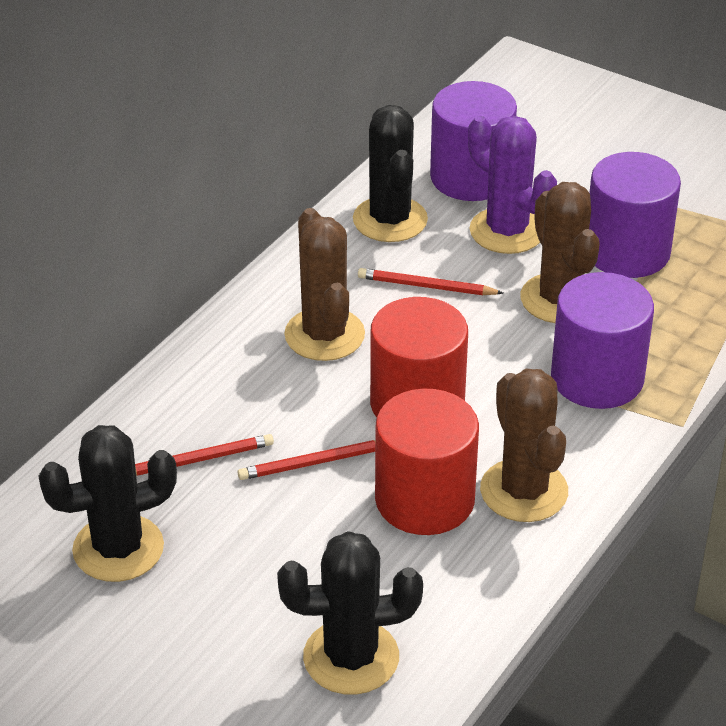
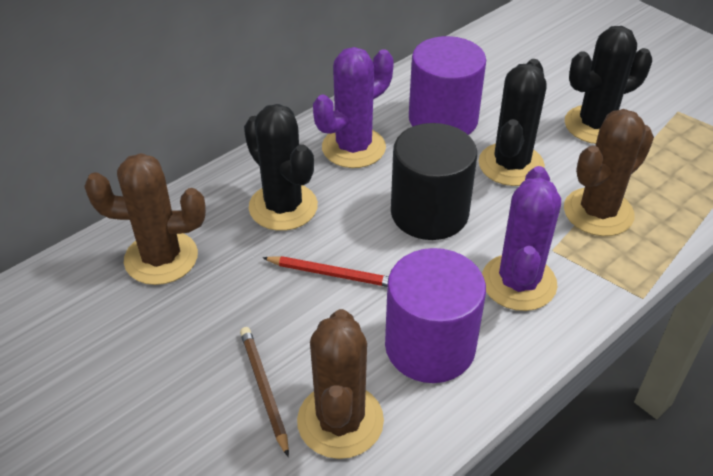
black cylinder: none = 0 -> [391,123,477,240] = 1
brown pencil: none = 0 -> [240,327,289,457] = 1
purple cactus: [468,116,557,254] = 1 -> [313,47,394,168] [482,166,561,311] = 2
purple cylinder: [430,81,517,201] [551,272,654,409] [589,152,681,278] = 3 -> [385,248,486,383] [409,36,486,135] = 2
red cylinder: [370,297,468,417] [375,388,479,535] = 2 -> none = 0
red pencil: [135,434,274,476] [238,440,375,480] [358,268,503,295] = 3 -> [262,256,389,287] = 1

